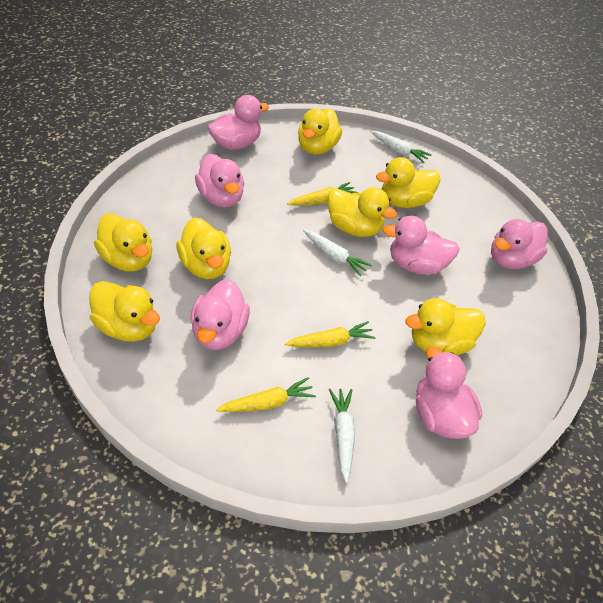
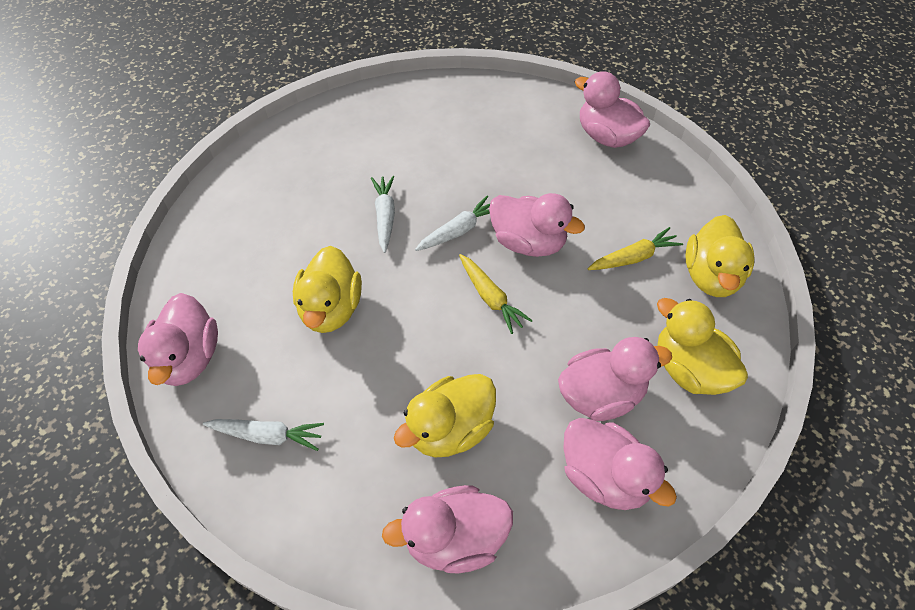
yellow carrot: [216,377,316,412] [285,321,376,347] [287,182,358,206] = 3 -> [459,254,533,334] [587,227,683,270] = 2
yellow duck: [89,281,160,342] [94,213,152,272] [176,217,231,279] [298,109,342,155] [328,187,397,237] [376,157,440,208] [405,298,486,355] = 7 -> [293,246,362,333] [394,374,496,457] [657,298,748,395] [685,215,754,297] = 4

